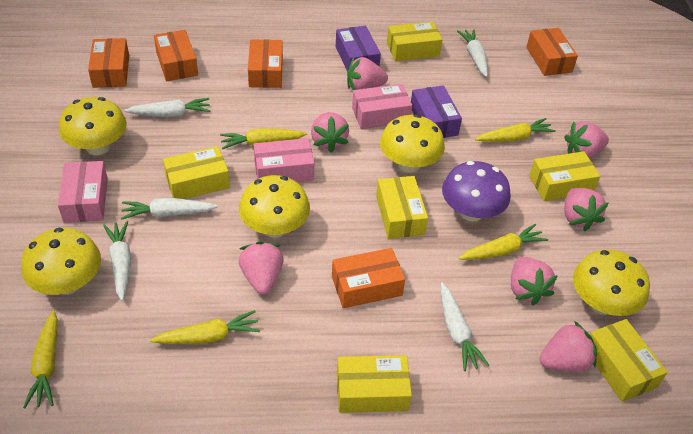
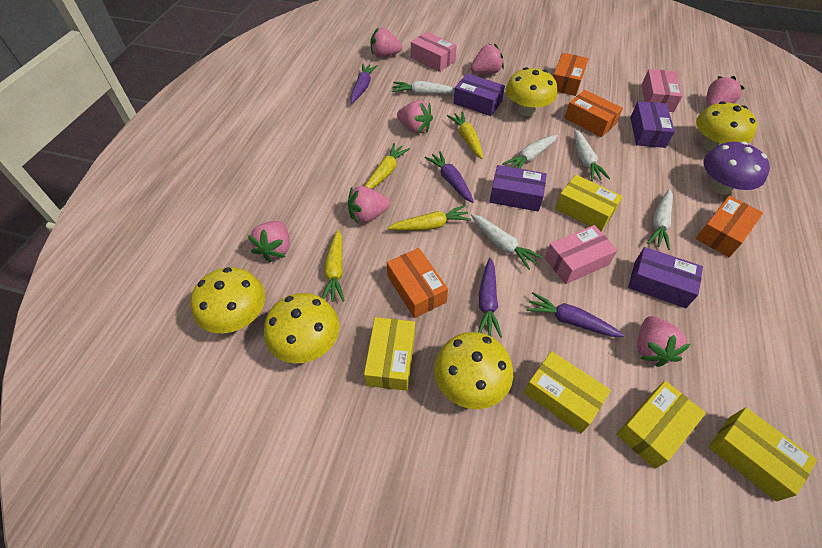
orange box: [88,38,129,88] [154,30,198,81] [248,39,283,88] [332,248,405,308] [526,28,578,76] = 5 -> [387,248,448,318] [553,53,588,96] [565,90,623,137] [696,196,763,257] = 4
purple box: [336,26,381,71] [411,85,462,138] = 2 -> [453,73,505,116] [489,165,547,212] [628,247,703,308] [630,101,675,148] = 4
purple carrot: none = 0 -> [350,63,377,103] [424,151,474,203] [478,258,502,338] [526,292,625,337] = 4
yellow box: [163,146,230,199] [337,355,412,413] [376,176,428,239] [387,21,443,62] [529,151,600,201] [590,319,668,402] = 6 -> [364,317,415,391] [524,351,611,433] [555,175,623,231] [616,381,706,469] [709,407,817,501] = 5
yellow carrot: [23,310,58,408] [150,310,260,344] [220,128,307,149] [459,223,548,260] [475,118,556,142] = 5 -> [322,229,344,302] [365,143,410,189] [388,205,471,231] [447,112,483,159] = 4

